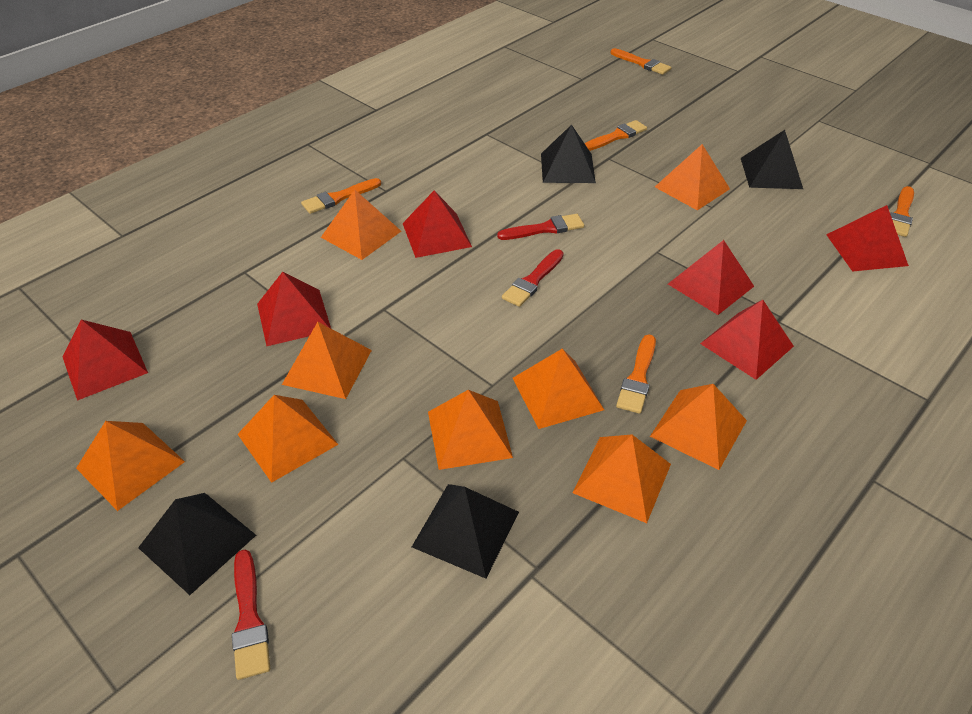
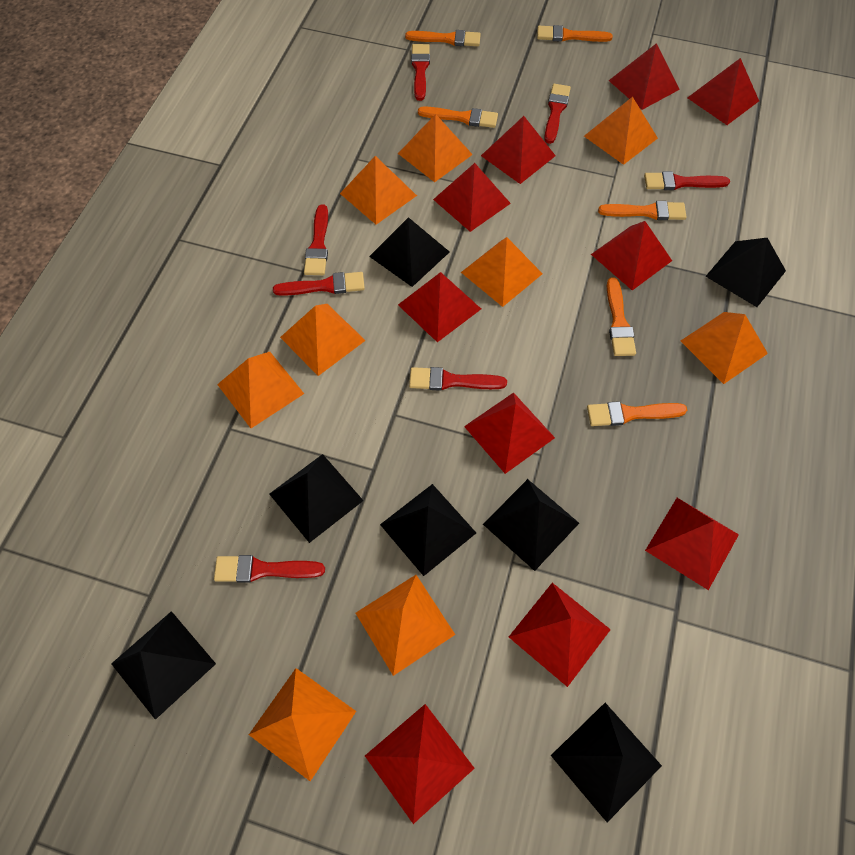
black pyramid: [138,493,256,595] [412,484,519,579] [541,125,596,183] [741,130,803,189] = 4 -> [111,611,216,720] [269,454,364,543] [369,217,450,287] [380,484,476,576] [483,479,579,571] [551,703,662,822] [706,238,786,307] = 7
orange brush: [301,178,381,214] [584,120,647,151] [611,48,671,75] [616,334,656,414] [890,186,914,237] = 5 -> [405,30,481,46] [418,106,498,128] [537,25,613,42] [587,401,687,426] [598,201,686,220] [607,277,636,356] = 6
red brush: [232,550,270,680] [497,214,584,240] [502,249,564,307] = 3 -> [214,555,325,583] [273,272,365,296] [304,205,328,275] [409,367,507,391] [411,44,430,101] [544,84,571,144] [644,171,730,190] = 7
red pyramid: [63,320,148,401] [257,272,331,346] [402,190,472,258] [668,240,754,315] [700,300,794,380] [826,205,909,272] = 6 -> [365,704,475,824] [398,272,481,342] [433,163,511,232] [464,393,555,474] [481,116,556,184] [509,583,611,687] [591,221,672,290] [609,43,680,110] [645,498,739,590] [687,58,759,125] = 10

